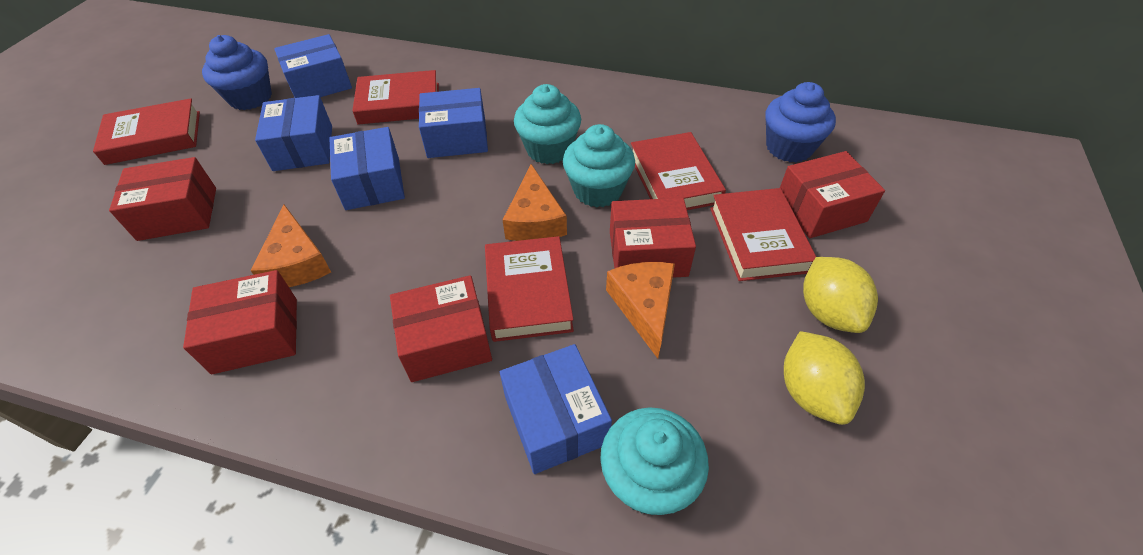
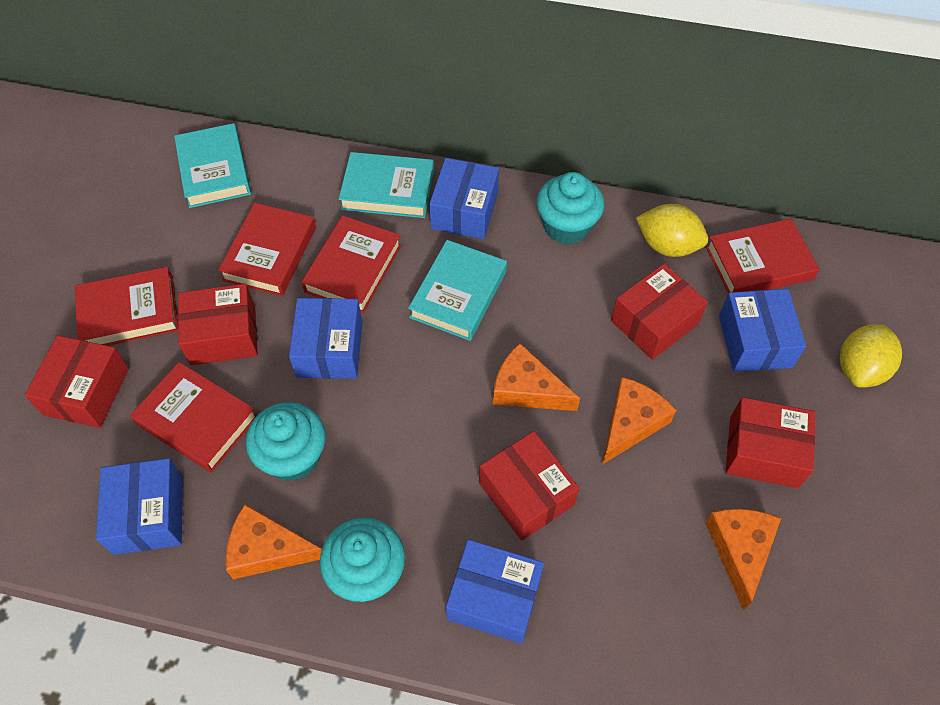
blue cupcake: [202,35,272,110] [765,82,836,162] = 2 -> none = 0
orange cheese: [250,205,331,287] [503,164,567,241] [606,262,675,358] = 3 -> [226,504,322,579] [493,343,580,411] [602,377,676,465] [705,509,781,610] = 4
turquoise book: none = 0 -> [174,123,251,208] [339,152,434,218] [408,240,507,341] = 3

